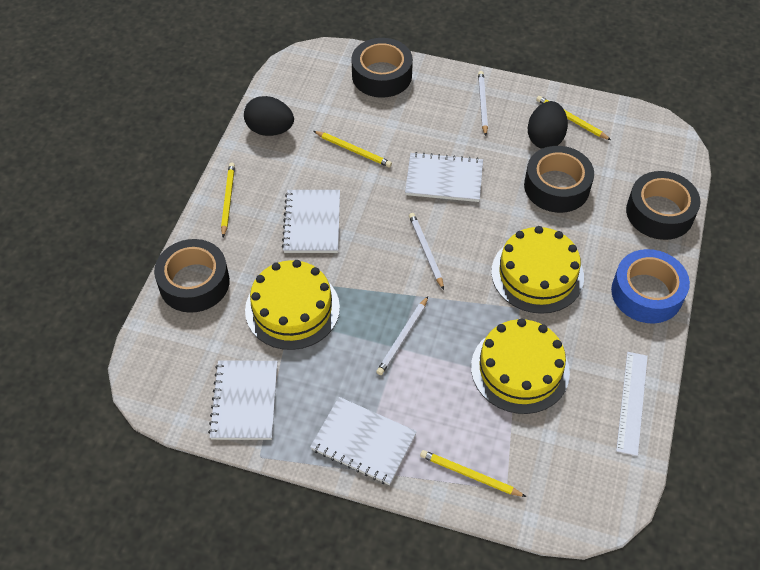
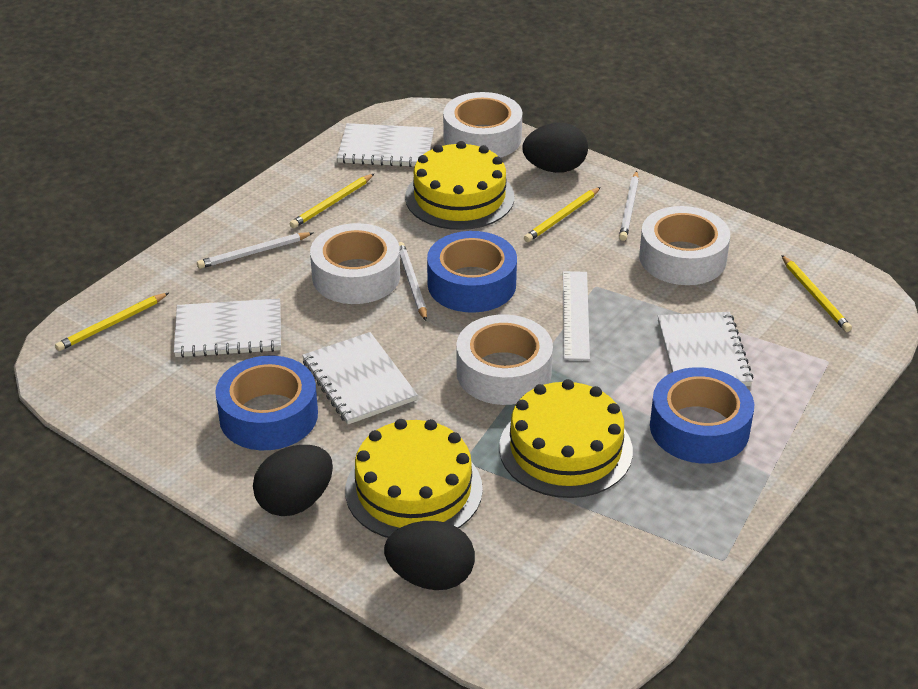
black egg: [244,96,294,136] [528,101,568,149] = 2 -> [253,445,333,516] [384,521,475,590] [522,123,588,173] = 3
black tape: [154,239,230,313] [351,38,413,98] [524,146,594,213] [626,171,701,240] = 4 -> none = 0
blue tape: [611,249,690,323] = 1 -> [215,356,318,450] [427,231,517,313] [650,367,754,464] = 3
white tape: none = 0 -> [310,223,400,304] [443,92,522,157] [456,314,553,405] [639,206,730,285] = 4

